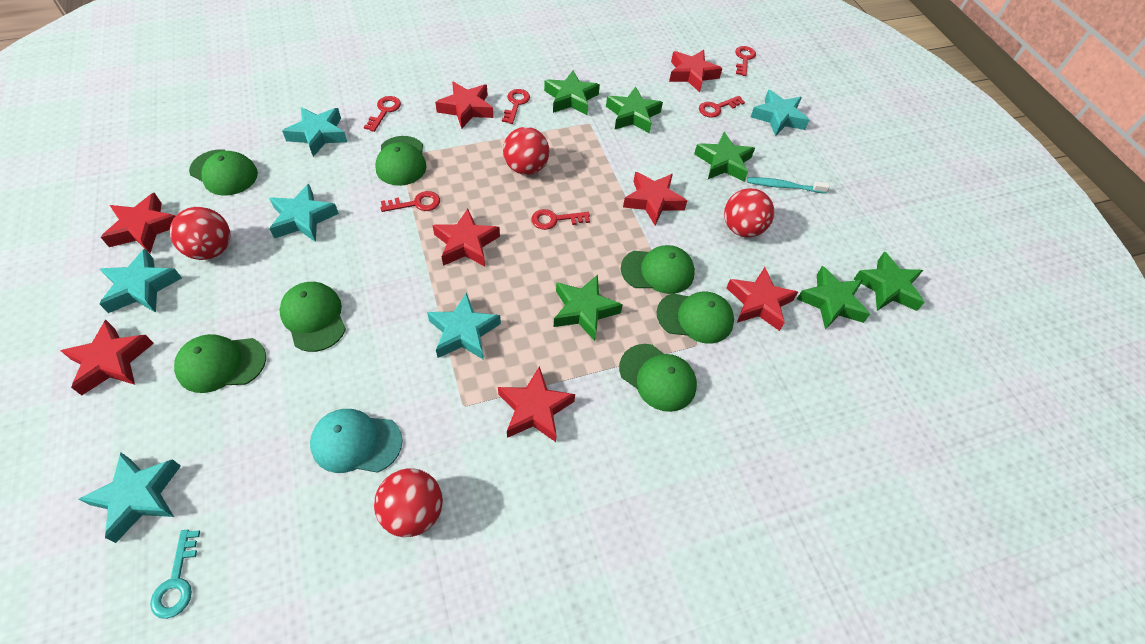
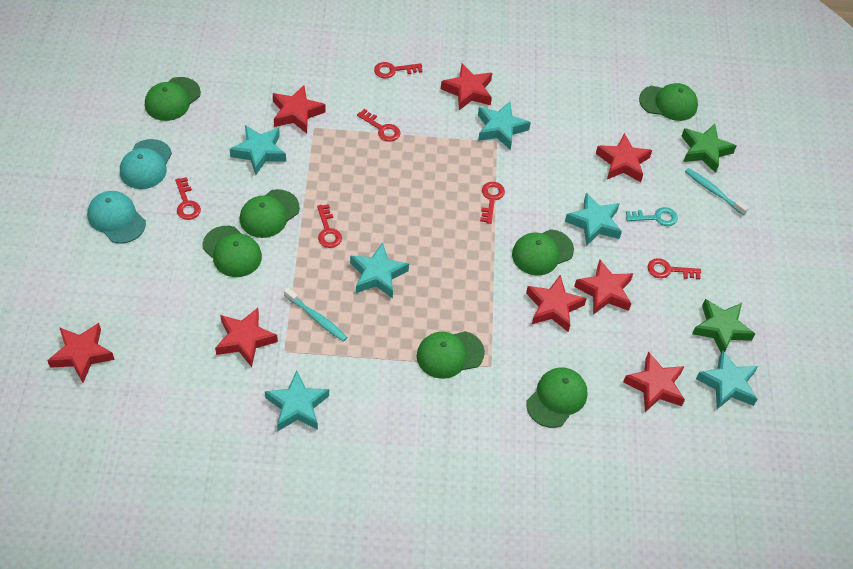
green star: [544,71,600,115] [554,275,623,341] [606,87,663,133] [694,132,755,181] [797,266,870,330] [854,251,925,311] = 6 -> [681,124,736,173] [692,299,755,352] = 2
red ball: [170,207,231,260] [374,468,443,537] [503,127,550,175] [724,188,774,237] = 4 -> none = 0
turquoise cap: [310,409,403,473] = 1 -> [87,191,146,244] [120,139,172,189] = 2
turquoise toothbrush: [747,177,830,193] = 1 -> [284,287,347,342] [685,168,748,215] = 2

